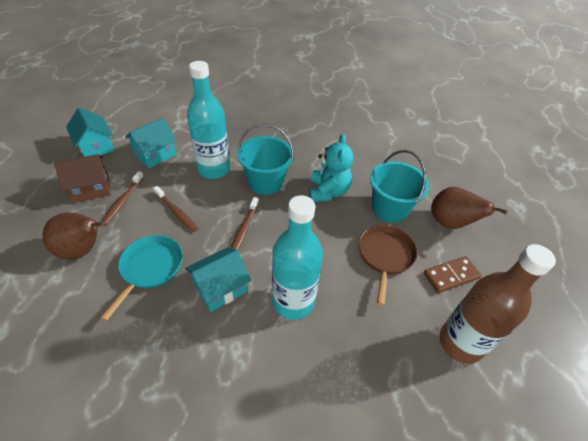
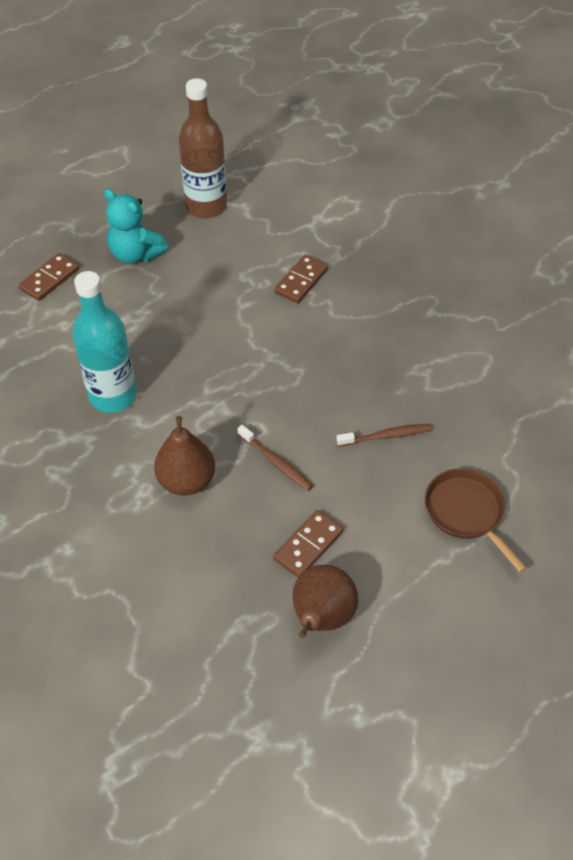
brown domino: [424,256,482,293] = 1 -> [18,253,79,301] [273,510,343,578] [274,255,328,303] = 3
brown house: [54,154,111,203] = 1 -> none = 0
brown toothbrush: [102,171,144,225] [153,186,198,232] [231,197,259,250] = 3 -> [237,425,313,491] [336,424,432,447] = 2
turquoise bottle: [187,61,230,179] [272,195,323,320] = 2 -> [72,271,137,413] = 1
turquoise bucket: [237,124,294,195] [370,150,429,223] = 2 -> none = 0
turquoise house: [66,108,115,157] [125,118,177,168] [185,247,251,312] = 3 -> none = 0
turquoise pan: [100,235,183,321] = 1 -> none = 0

